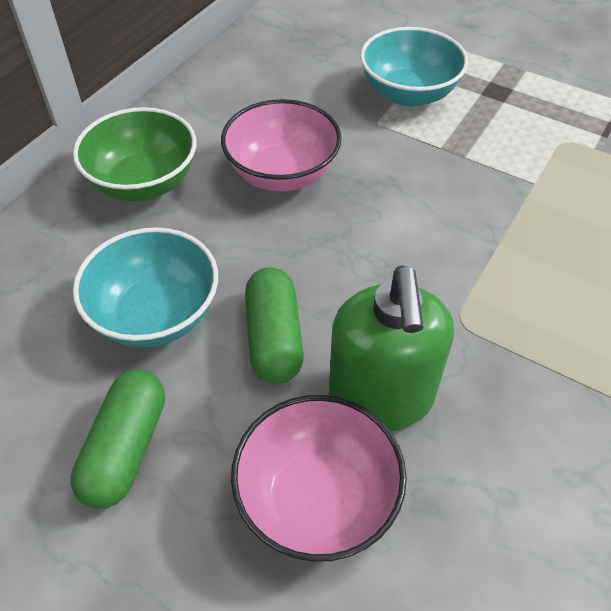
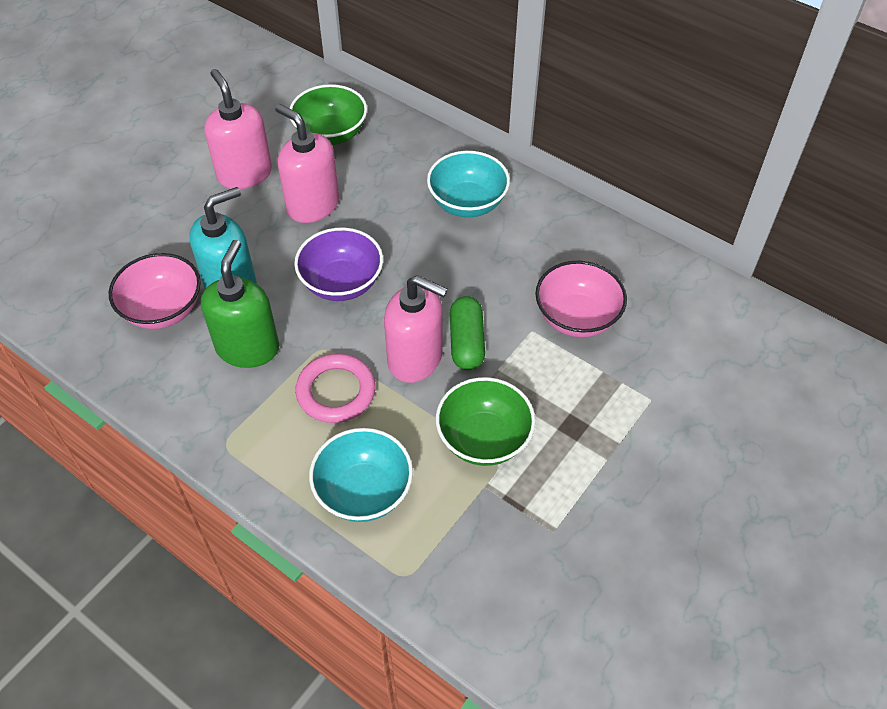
green bowl: [73,107,196,201] = 1 -> [290,84,367,145] [436,377,536,466] = 2
green capsule: [70,370,165,509] [245,267,304,384] = 2 -> [450,296,485,370] = 1
pink ring: none = 0 -> [295,354,376,423] = 1
pink soap dispenser: none = 0 -> [204,69,272,189] [275,104,339,223] [384,275,448,383] = 3
purple bowl: none = 0 -> [294,228,383,301] = 1
turquoise soap dispenser: none = 0 -> [189,187,257,289] = 1

